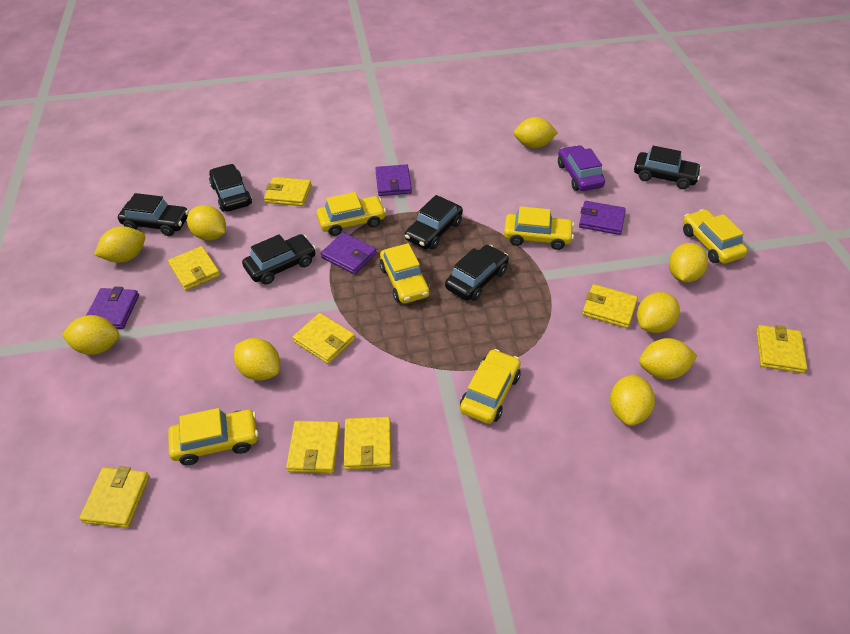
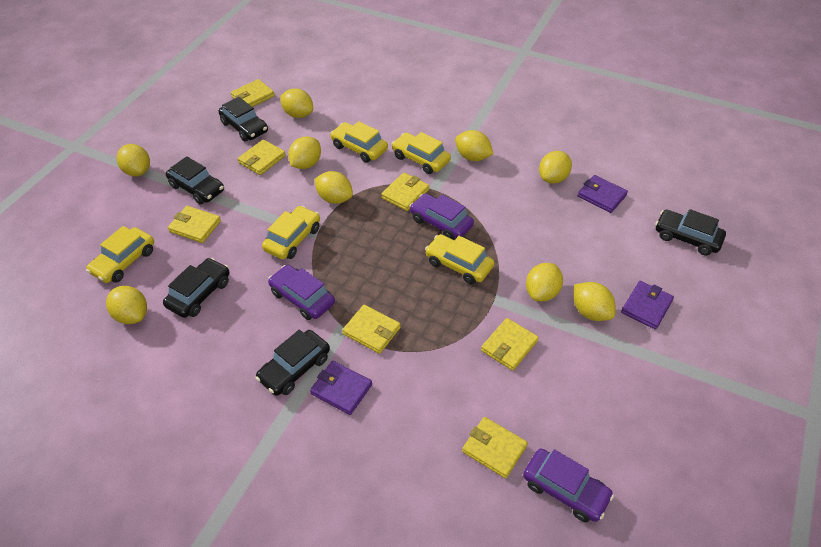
black car: [118,193,189,236] [209,164,252,212] [242,234,316,285] [405,195,463,250] [445,245,509,301] [634,146,702,189] = 6 -> [163,258,230,318] [166,156,224,204] [218,97,268,142] [255,330,330,396] [655,209,726,255] = 5
purple car: [558,145,605,191] = 1 -> [268,265,335,320] [410,193,474,240] [523,449,614,522] = 3
purple wallet: [86,287,139,329] [321,232,377,274] [375,164,412,196] [579,201,626,235] = 4 -> [310,361,372,415] [577,175,628,213] [621,281,674,329] = 3
yellow car: [168,408,258,465] [317,192,386,236] [379,243,430,304] [460,349,521,424] [504,206,574,250] [683,209,747,264] = 6 -> [86,226,154,283] [262,206,320,259] [330,121,388,163] [392,132,451,174] [425,234,494,284] = 5
yellow wallet: [79,466,149,528] [168,246,220,291] [264,177,312,206] [286,421,340,473] [292,313,355,364] [344,417,391,470] [582,284,638,328] [756,325,807,373] = 8 -> [168,206,221,243] [231,79,275,107] [238,139,286,175] [342,305,401,354] [381,173,429,211] [462,417,528,478] [481,318,539,371] = 7

